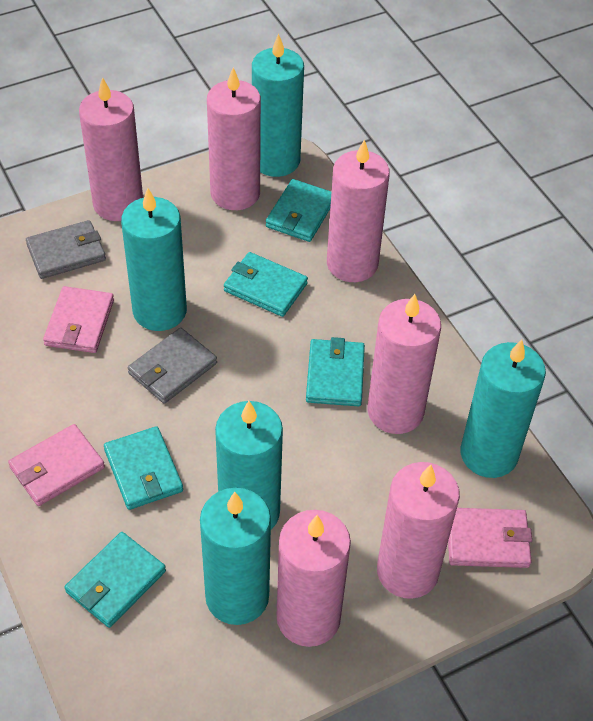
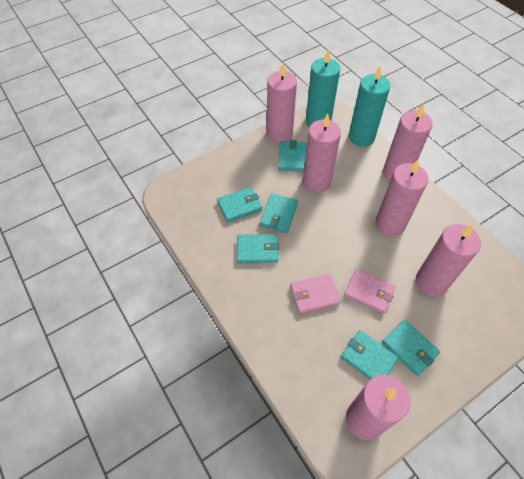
grey wallet: [26,220,106,279] [128,328,217,404] = 2 -> none = 0
pink wallet: [8,424,105,506] [43,286,114,353] [448,508,532,568] = 3 -> [290,274,341,314] [344,269,396,314] = 2
turquoise candle: [121,188,187,331] [200,488,271,625] [215,401,283,529] [252,34,304,177] [460,339,546,478] = 5 -> [306,49,340,127] [349,67,390,147] = 2
turquoise wallet: [64,532,166,628] [104,426,183,510] [224,252,308,317] [266,179,331,242] [306,337,365,406] = 5 -> [217,187,262,222] [237,234,279,263] [260,194,298,233] [278,140,306,172] [340,330,399,379] [382,320,440,376] = 6

